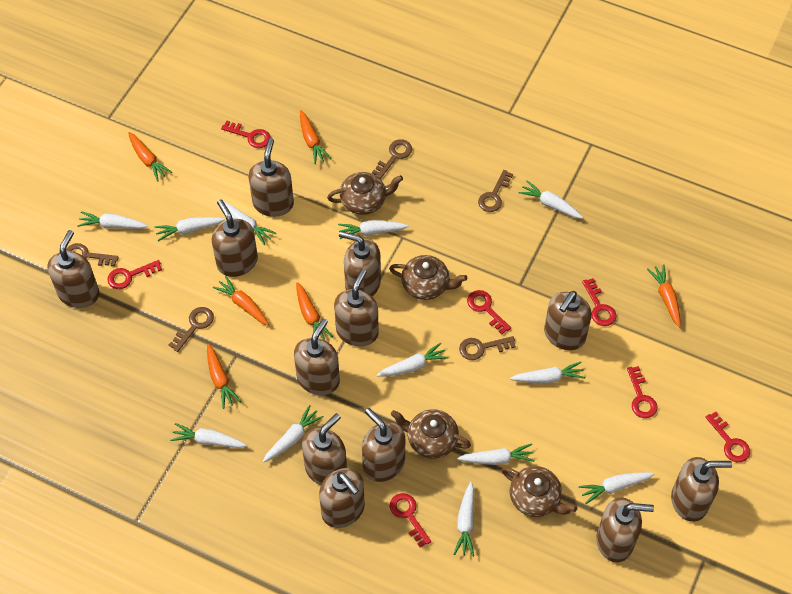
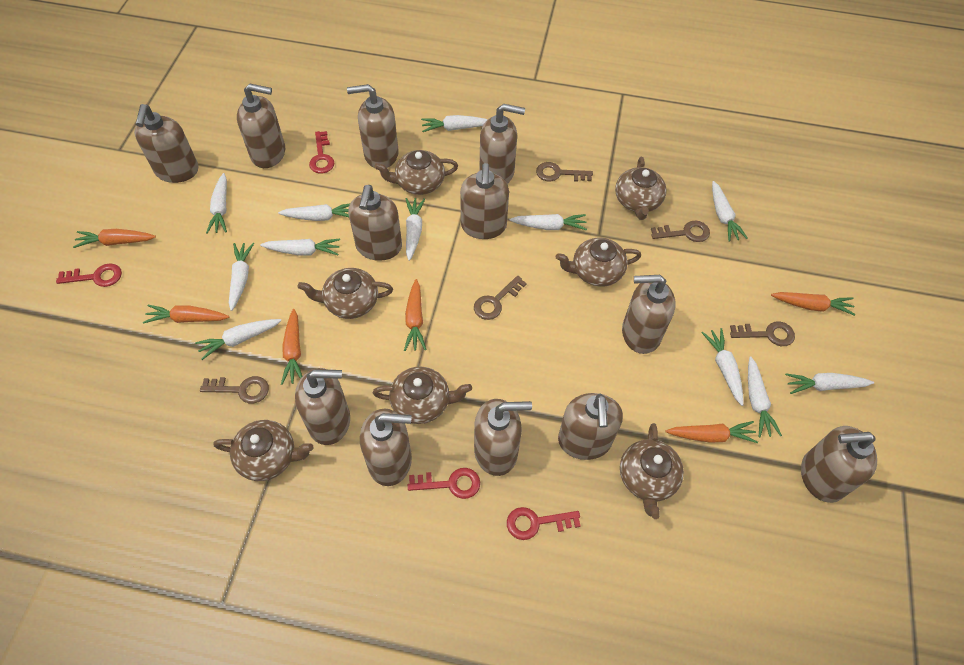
brown teapot: [327,172,403,215] [389,255,467,300] [391,409,471,459] [502,466,577,517] = 4 -> [213,420,314,481] [297,268,393,319] [373,366,472,424] [374,150,458,195] [556,238,641,287] [615,157,667,220] [620,423,684,519] = 7
red key: [107,260,162,289] [221,121,271,148] [389,493,431,547] [467,290,511,334] [582,278,617,326] [627,366,657,418] [706,412,750,462] = 7 -> [56,263,122,287] [309,131,334,174] [408,468,480,499] [507,507,580,540] = 4

